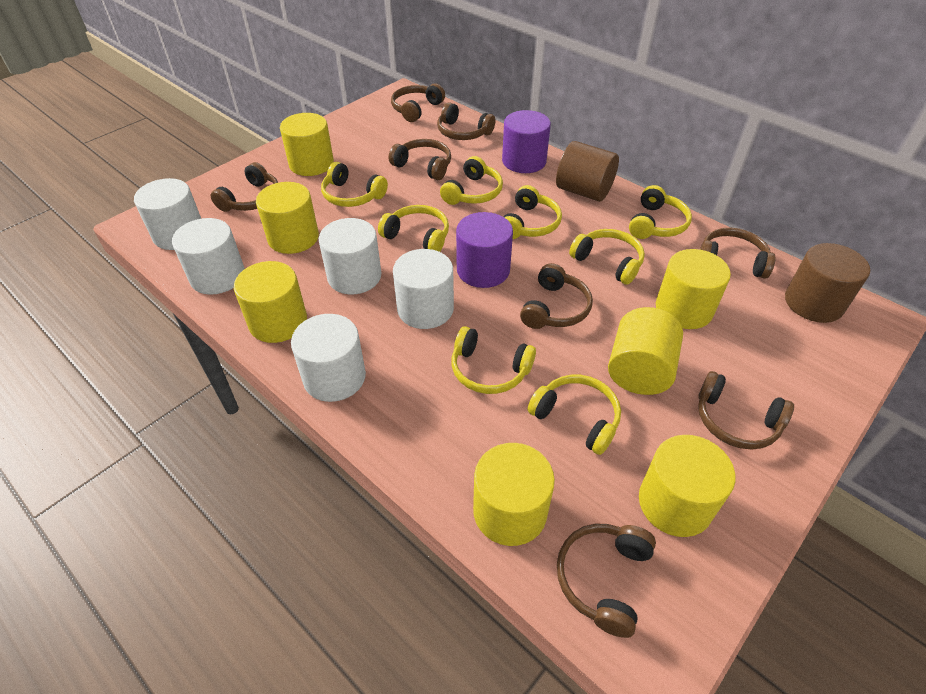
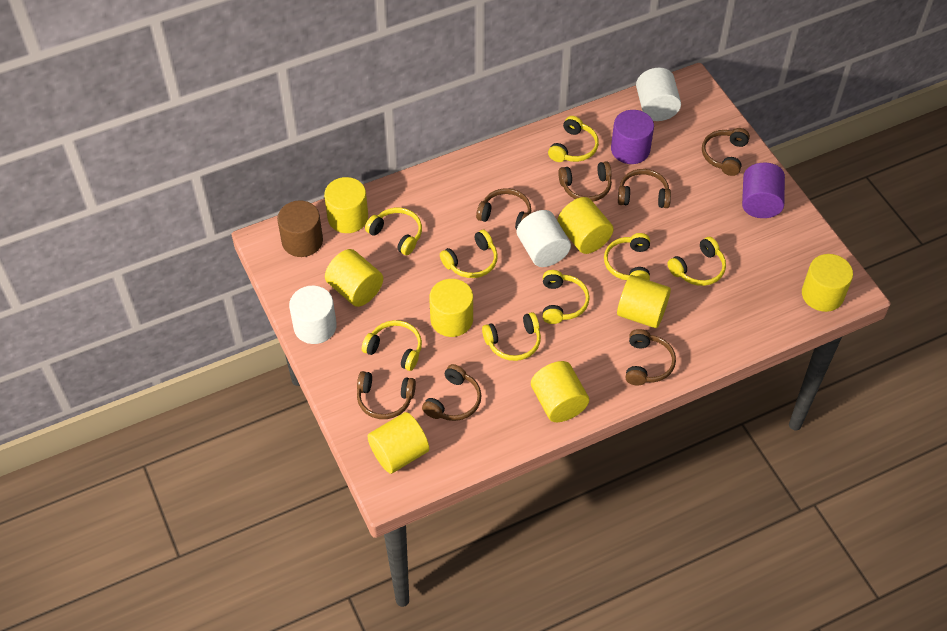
brown cylinder: [556,141,619,202] [785,243,870,323] = 2 -> [277,200,323,257] = 1
brown headphones: [211,162,278,212] [389,139,451,180] [391,83,445,122] [437,102,495,140] [520,263,593,329] [557,524,656,638] [698,371,794,449] [700,228,776,279] = 8 -> [357,371,416,419] [422,364,482,421] [476,188,531,230] [558,161,612,202] [618,169,671,208] [626,329,676,385] [702,128,750,176] = 7
white cylinder: [134,178,201,250] [172,218,245,295] [291,314,366,402] [319,218,381,294] [393,249,454,329] = 5 -> [289,286,337,344] [517,210,571,267] [636,68,681,121] = 3
yellow cylinder: [234,261,307,343] [256,182,319,254] [280,113,334,176] [473,443,555,546] [608,307,683,395] [639,435,735,537] [656,249,731,329] = 7 -> [324,177,368,233] [325,249,383,307] [367,412,429,474] [429,279,473,337] [531,361,589,422] [557,197,614,254] [617,275,671,328] [802,254,853,312] = 8

